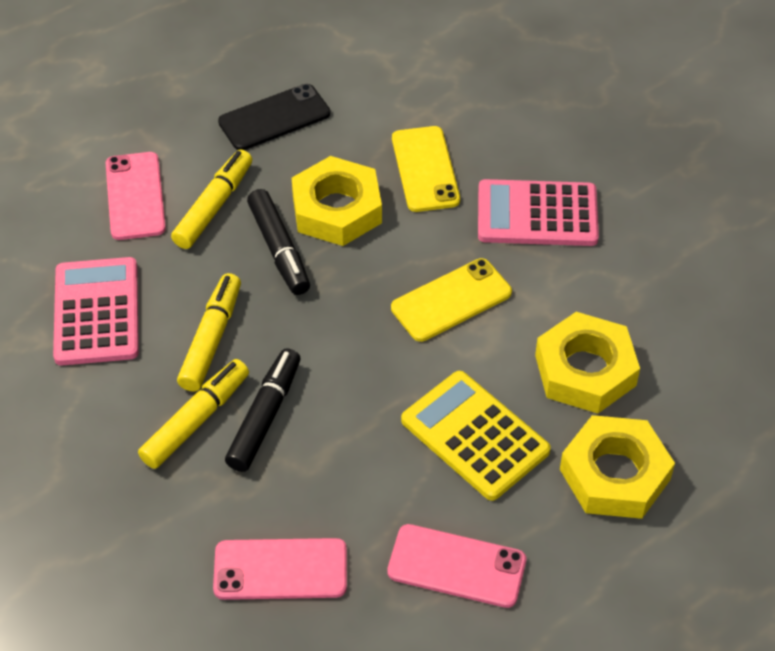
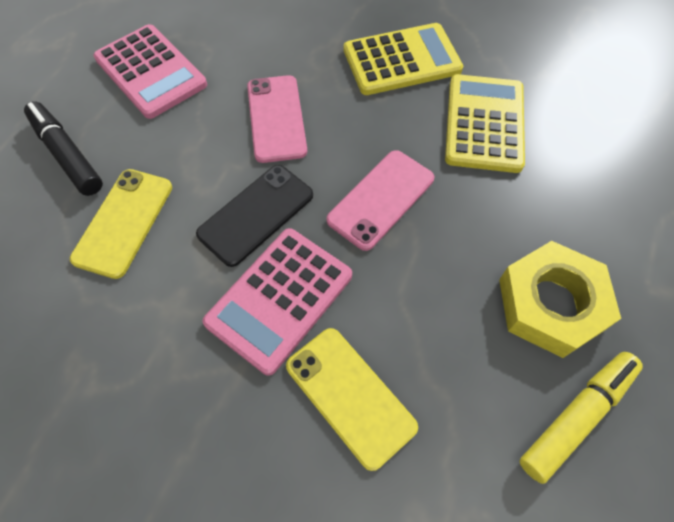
black marker: [225,348,301,472] [247,189,310,295] = 2 -> [24,101,103,196] = 1
pink phone: [106,152,166,240] [213,538,347,600] [387,524,526,608] = 3 -> [247,75,307,163] [327,150,434,251] = 2
yellow calculator: [401,371,551,501] = 1 -> [344,23,463,95] [445,74,525,173] = 2
yellow marker: [138,359,249,469] [171,150,252,249] [177,273,241,392] = 3 -> [519,352,643,484] = 1
yellow nut: [292,156,382,246] [535,312,640,413] [560,415,675,519] = 3 -> [499,241,621,358] = 1

